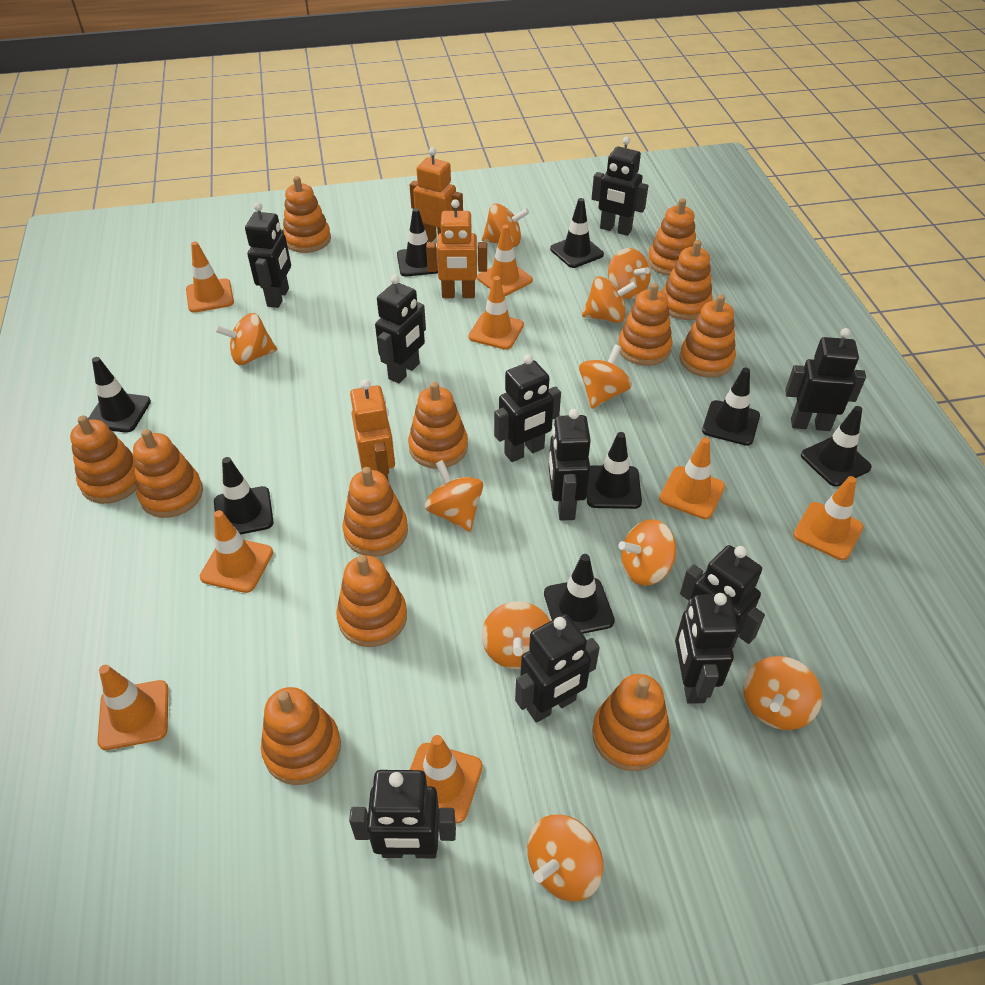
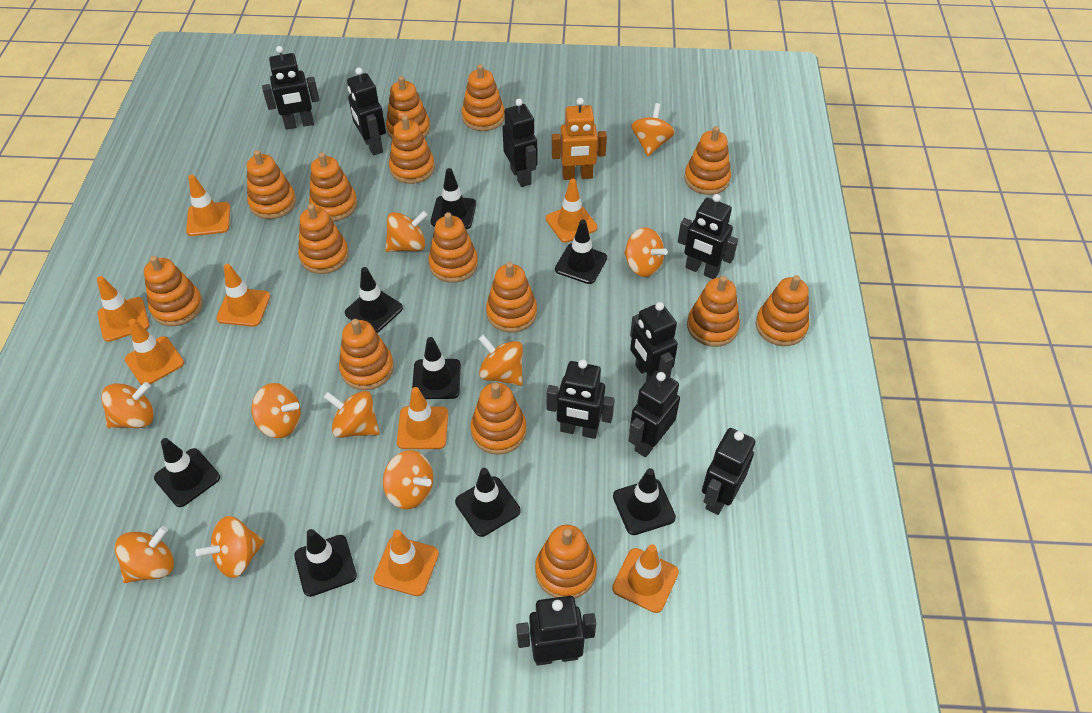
black robot: [245,202,291,308] [349,770,456,858] [375,275,426,383] [494,354,561,462] [515,614,600,723] [549,409,591,521] [592,137,648,236] [675,593,738,704] [680,545,765,649] [785,328,866,431] = 10 -> [262,46,320,130] [347,68,386,156] [502,99,538,187] [516,596,596,666] [547,359,615,439] [629,371,680,457] [630,302,678,381] [678,194,738,279] [702,428,755,515] = 9
orange robot: [350,379,395,483] [410,147,463,242] [426,199,487,298] = 3 -> [552,98,607,180] = 1
orange stacking toy: [70,415,136,504] [133,429,203,518] [261,687,341,785] [283,176,331,253] [336,555,407,647] [342,467,408,557] [408,382,468,469] [592,674,671,771] [618,283,673,366] [648,198,696,276] [662,240,713,320] [679,294,736,378] = 12 -> [144,256,203,326] [247,150,296,219] [298,204,349,274] [309,152,358,221] [339,319,394,390] [386,76,430,139] [389,115,435,184] [428,212,478,283] [462,64,505,131] [470,383,527,455] [486,262,537,333] [535,525,597,599] [684,126,731,195] [687,276,740,347] [756,275,809,346] = 15

